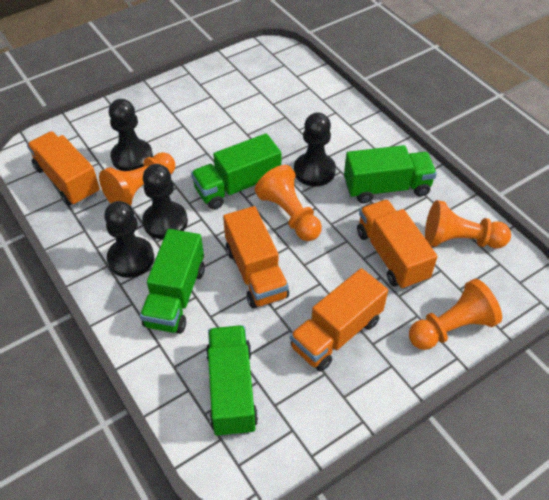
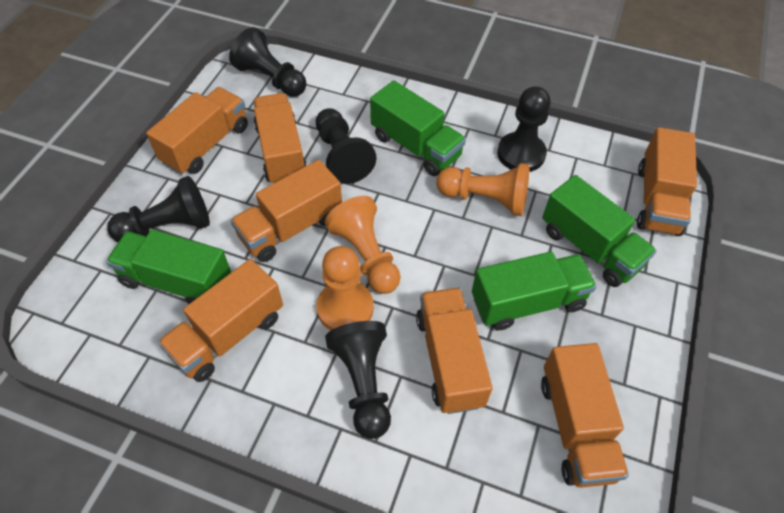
black pawn: [104,201,154,278] [109,99,153,171] [142,164,188,239] [294,113,336,186] = 4 -> [107,176,210,242] [229,27,307,97] [316,108,377,184] [325,321,391,439] [497,86,550,172] = 5
orange pawn: [99,152,175,206] [255,165,322,241] [409,279,502,350] [425,200,511,248] = 4 -> [317,246,374,330] [325,196,401,294] [436,163,529,216] = 3
orange truck: [27,131,100,206] [223,206,289,308] [290,268,388,372] [357,200,438,290] = 4 -> [146,87,248,175] [158,259,283,382] [230,160,342,262] [253,93,307,183] [416,288,493,414] [541,343,629,488] [637,127,697,236] = 7

